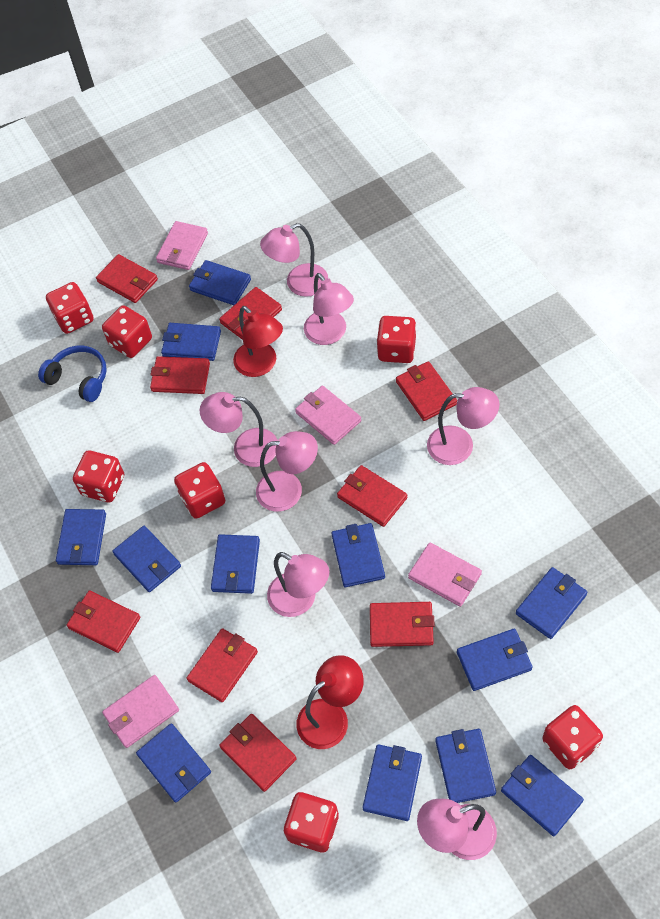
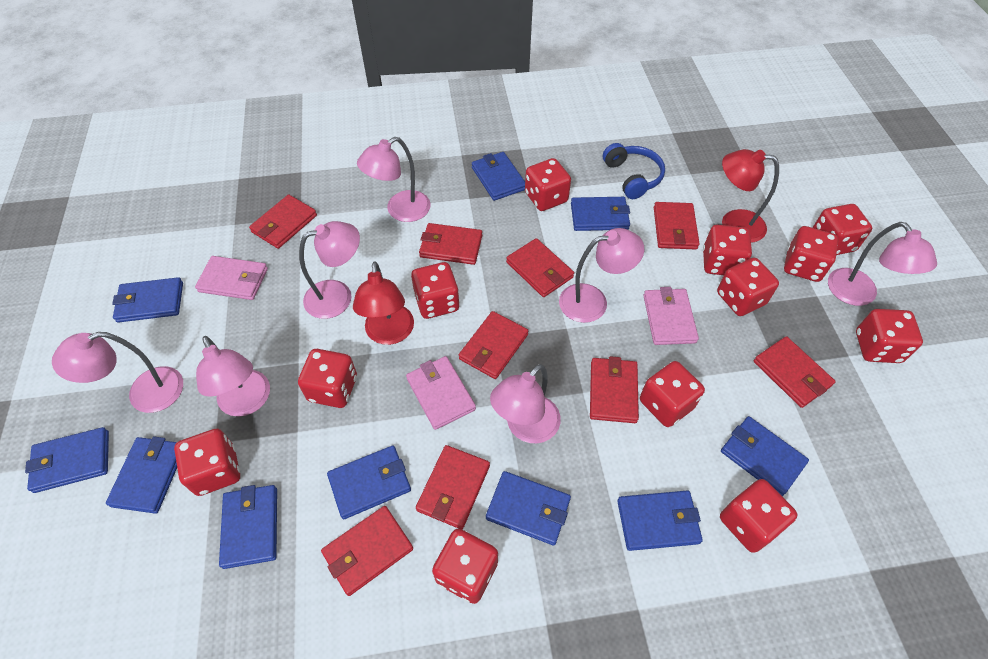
blue wallet: [56,509,106,565] [112,526,181,592] [136,723,211,803] [161,323,221,361] [189,260,251,305] [211,534,260,594] [331,523,385,587] [362,744,422,821] [435,729,496,803] [457,629,533,691] [501,755,584,836] [516,567,588,639] = 12 -> [25,427,109,493] [106,436,177,514] [112,277,183,323] [219,485,277,569] [327,446,411,519] [472,152,525,201] [486,471,571,545] [571,197,630,231] [617,490,703,551] [721,416,809,496] = 10
pink wallet: [102,675,179,748] [156,221,208,270] [295,386,361,445] [408,543,482,607] = 4 -> [195,256,268,300] [406,356,476,430] [643,287,699,345] = 3
red dice: [46,282,94,334] [73,450,124,503] [102,305,152,358] [174,462,225,519] [284,792,339,852] [377,316,416,363] [542,705,603,769] = 7 -> [174,429,240,496] [298,349,357,408] [411,262,459,319] [432,529,498,604] [525,158,571,211] [640,361,705,427] [703,225,752,275] [717,258,779,316] [720,479,797,553] [784,226,839,282] [812,204,872,255] [856,309,923,363] = 12

